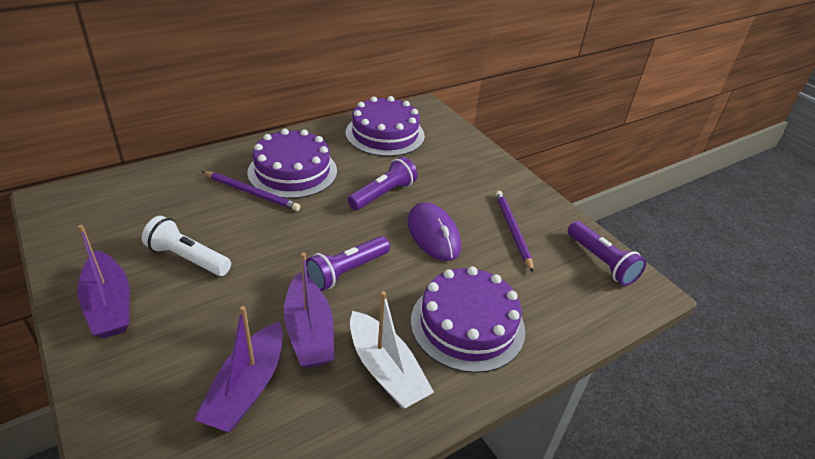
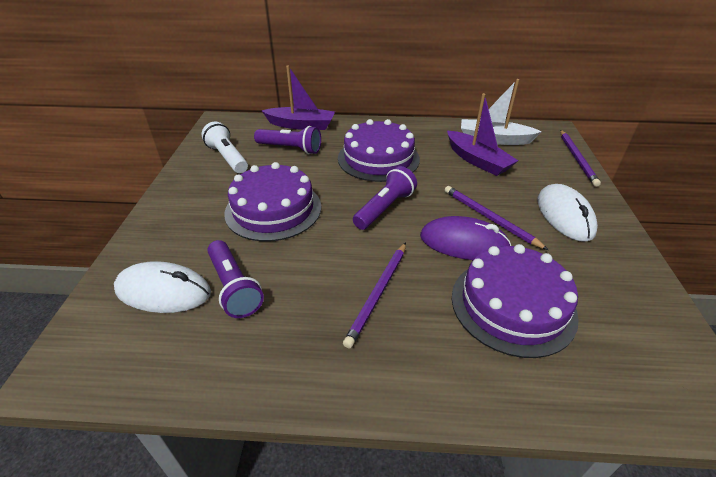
purple boat: [77,225,130,338] [195,306,283,432] [284,253,334,368] = 3 -> [261,65,335,130] [447,93,518,176] = 2
purple pencil: [202,171,300,211] [495,191,534,273] = 2 -> [343,243,406,348] [445,186,548,250] [560,130,601,187] = 3
white mouse: none = 0 -> [114,261,211,313] [538,184,598,242] = 2

